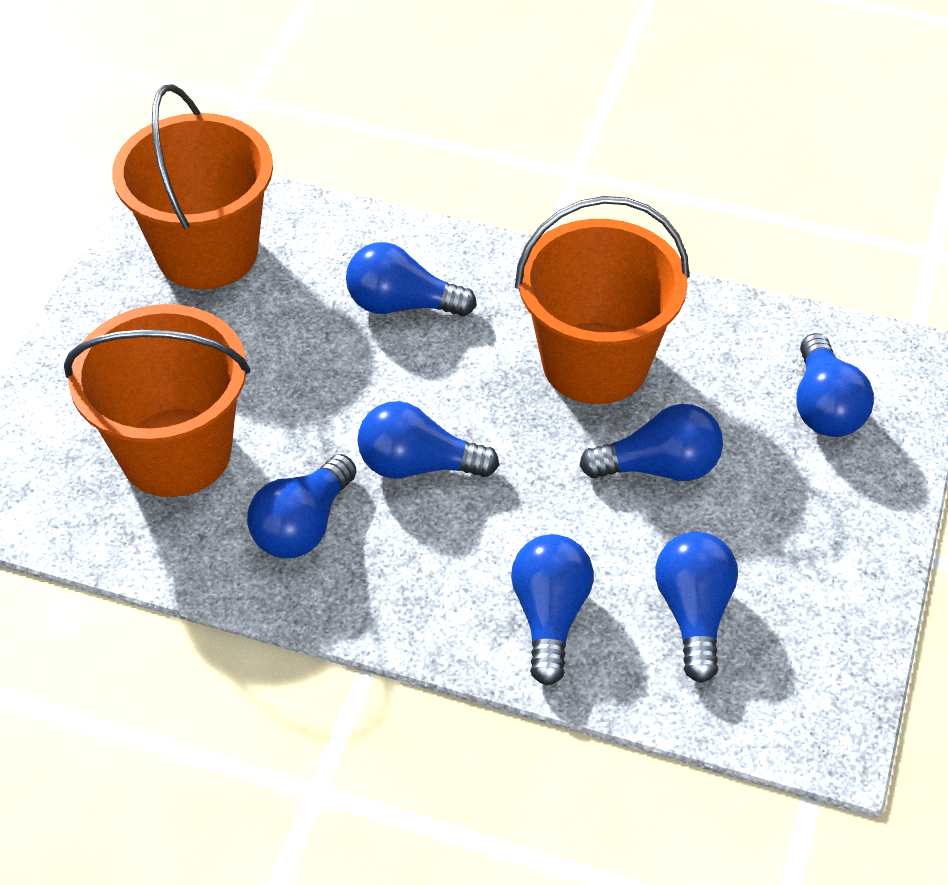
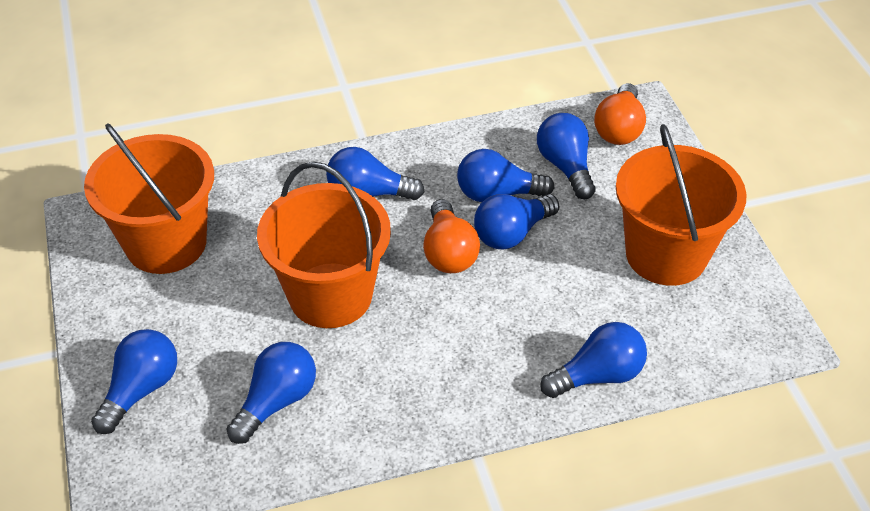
orange light bulb: none = 0 -> [423,199,480,273] [594,83,646,145] = 2

